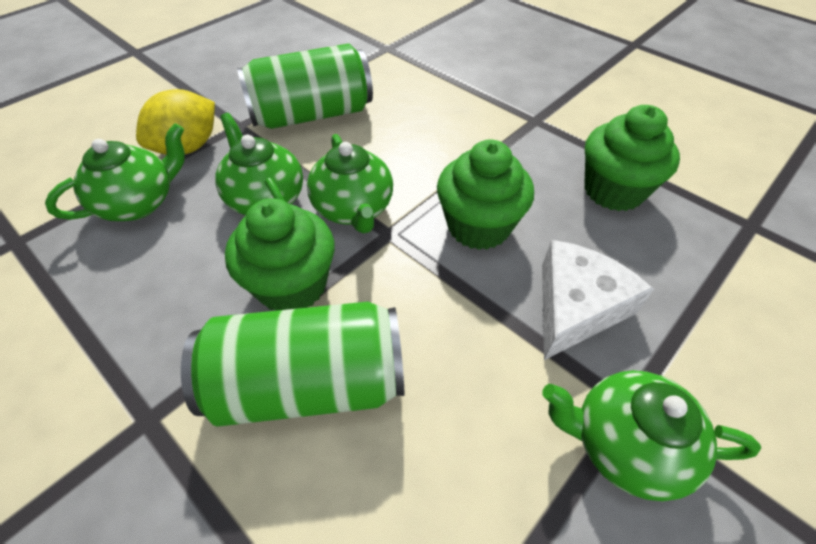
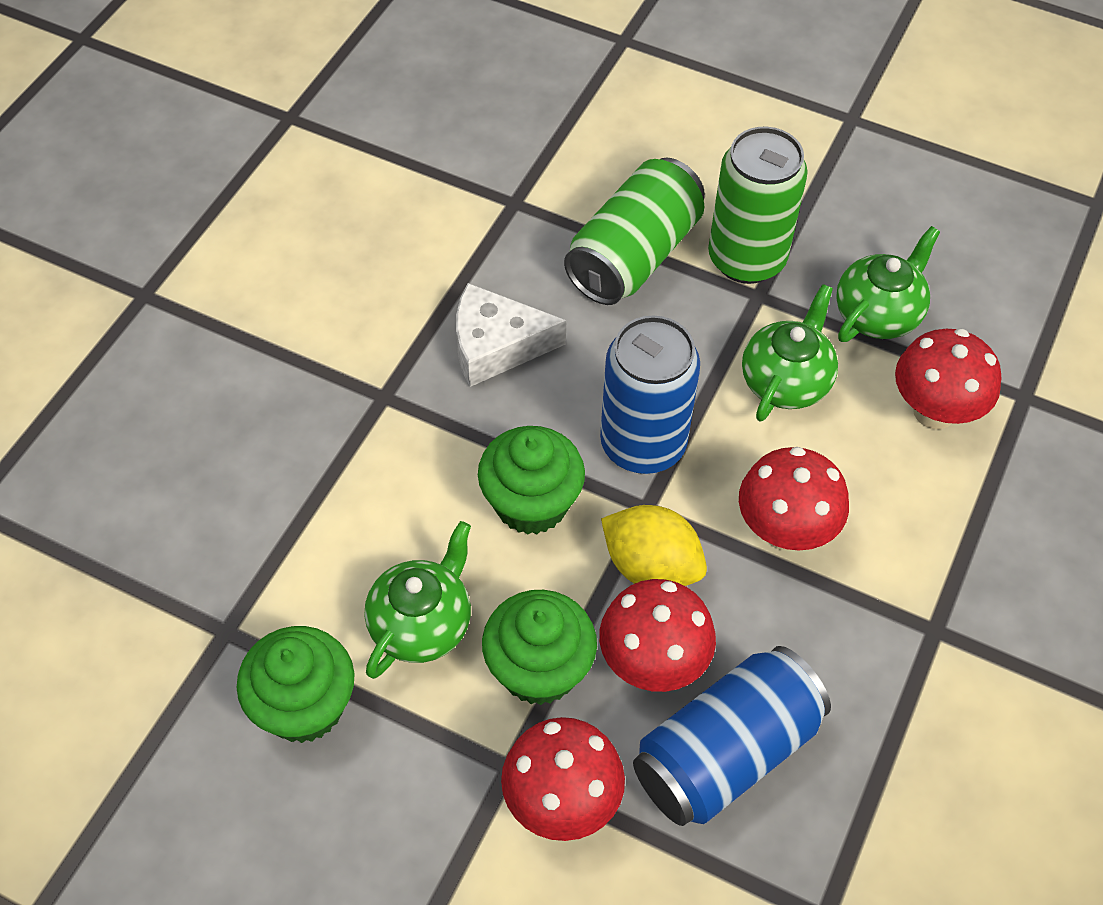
blue can: none = 0 -> [600,315,700,474] [633,646,831,826] = 2
green teapot: [45,123,185,221] [216,113,303,215] [307,134,393,233] [542,370,761,501] = 4 -> [365,521,471,679] [742,284,838,421] [836,226,940,342] = 3
red mushroom: none = 0 -> [501,717,625,841] [599,579,716,692] [739,447,849,551] [895,329,1002,429] = 4

